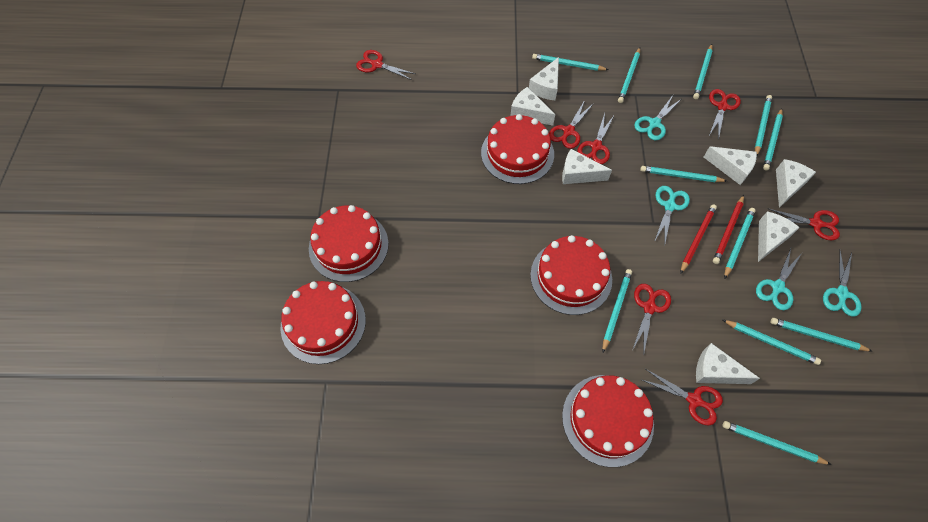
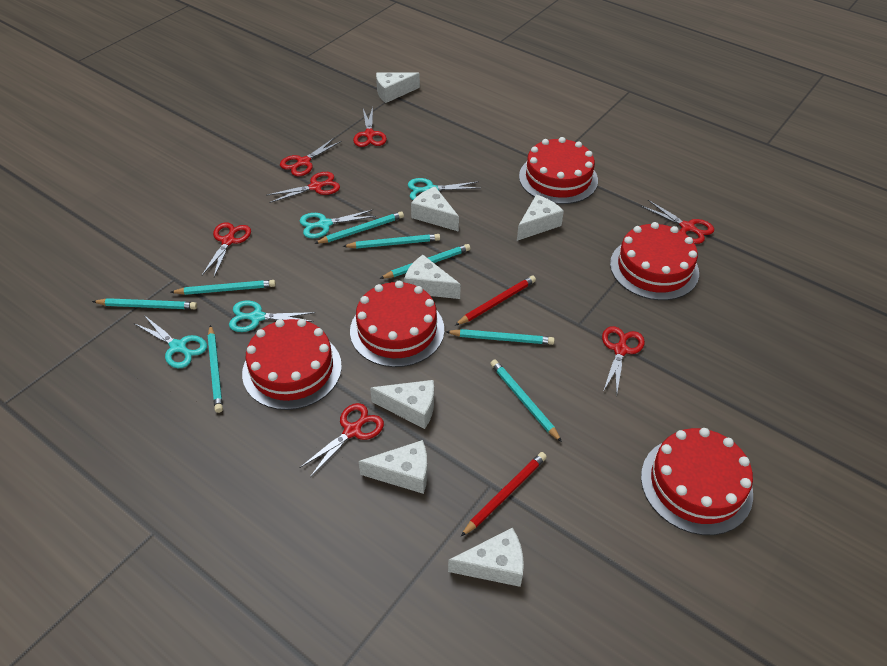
turquoise pencil: [532,54,609,71] [602,269,632,352] [618,47,640,103] [640,166,727,182] [693,44,713,99] [723,320,821,365] [723,421,832,465] [724,208,756,279] [755,95,772,155] [763,108,783,170] [771,318,872,351] = 11 -> [92,298,197,309] [170,280,276,295] [208,325,223,413] [314,211,404,244] [342,234,440,249] [379,244,470,279] [446,329,555,345] [490,359,562,442] = 8

